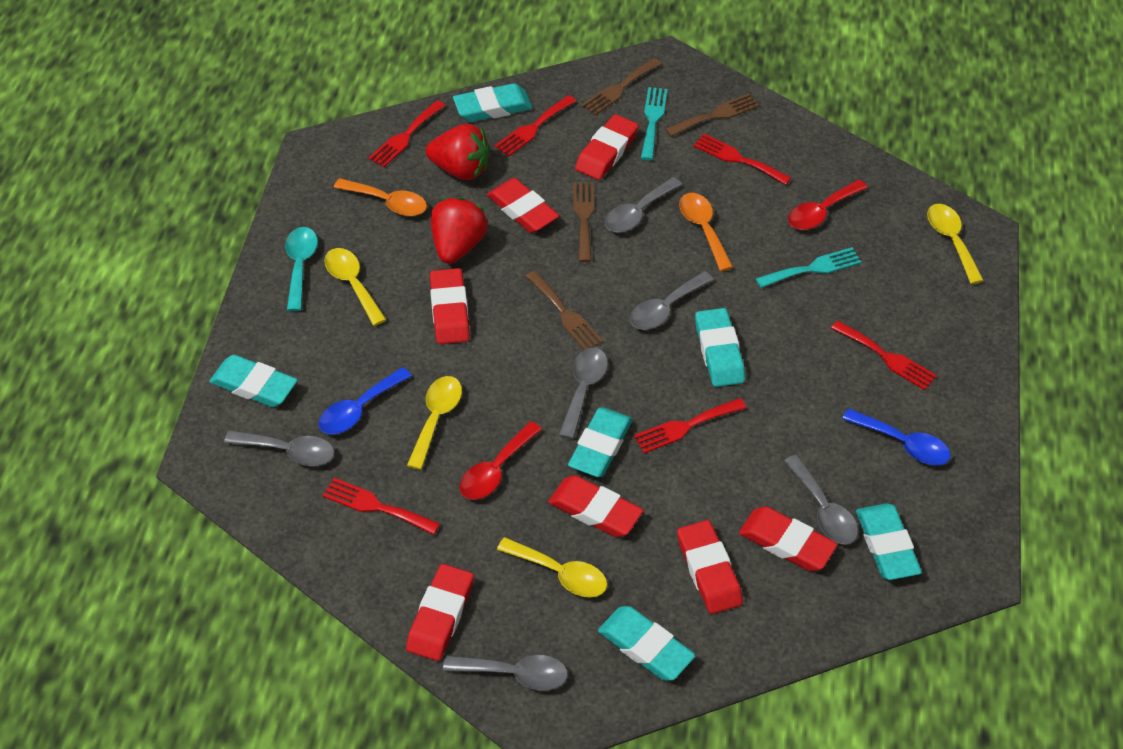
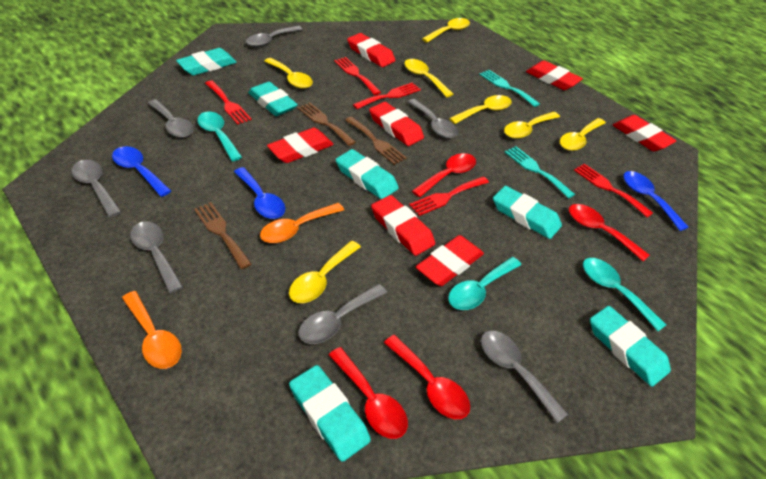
blue spoon: [319,367,412,434] [842,408,951,465] = 2 -> [112,146,171,197] [234,167,285,219] [623,171,689,231] = 3
brown fork: [525,271,603,350] [573,182,594,262] [581,58,661,115] [665,93,759,137] = 4 -> [194,202,252,269] [298,103,356,146] [345,117,407,165] = 3
grey spoon: [224,430,334,466] [443,655,568,691] [559,348,608,439] [605,177,682,232] [630,271,714,330] [784,455,858,545] = 6 -> [71,160,121,217] [130,221,183,293] [147,99,194,138] [246,26,303,47] [299,284,387,344] [408,99,458,138] [481,331,568,423] = 7
red fork: [323,478,440,535] [369,100,445,167] [494,95,576,157] [634,398,746,453] [694,134,791,185] [831,320,937,390] = 6 -> [205,80,252,124] [334,57,381,95] [353,82,421,109] [409,176,489,216] [574,164,653,217] = 5
red spoon: [460,421,542,500] [788,180,868,230] = 2 -> [329,347,408,439] [384,335,470,419] [412,153,476,197] [569,204,650,262] = 4
red strawberry: [426,124,490,180] [431,197,488,264] = 2 -> none = 0
turquoise spoon: [285,227,318,311] = 1 -> [197,112,242,161] [448,257,521,310] [583,258,666,331] = 3
yellow spoon: [324,248,387,326] [407,376,462,470] [497,537,607,597] [927,204,984,284] = 4 -> [264,58,313,89] [289,241,361,303] [404,59,453,97] [422,18,470,43] [449,95,512,124] [504,112,560,139] [560,118,606,151] = 7

